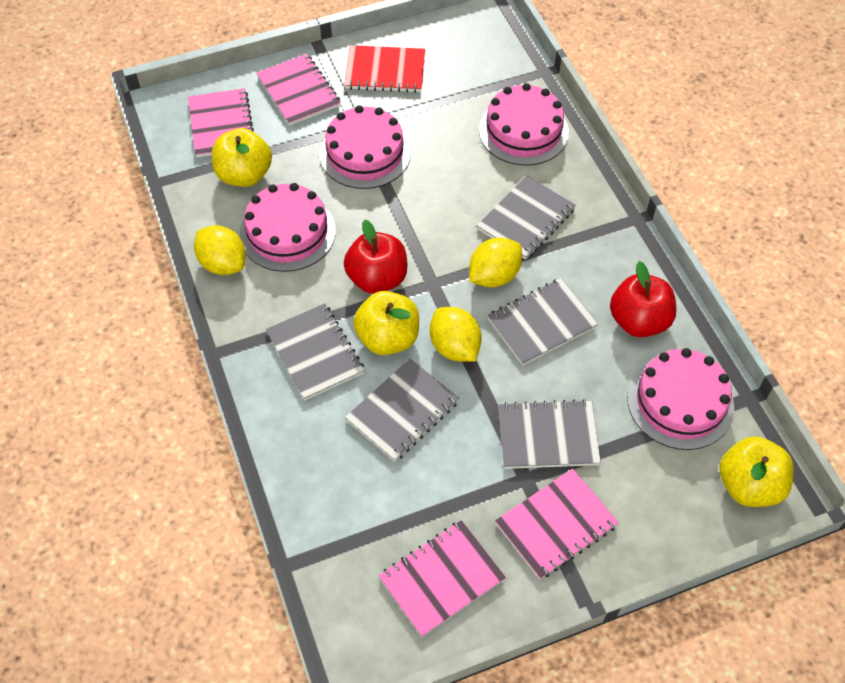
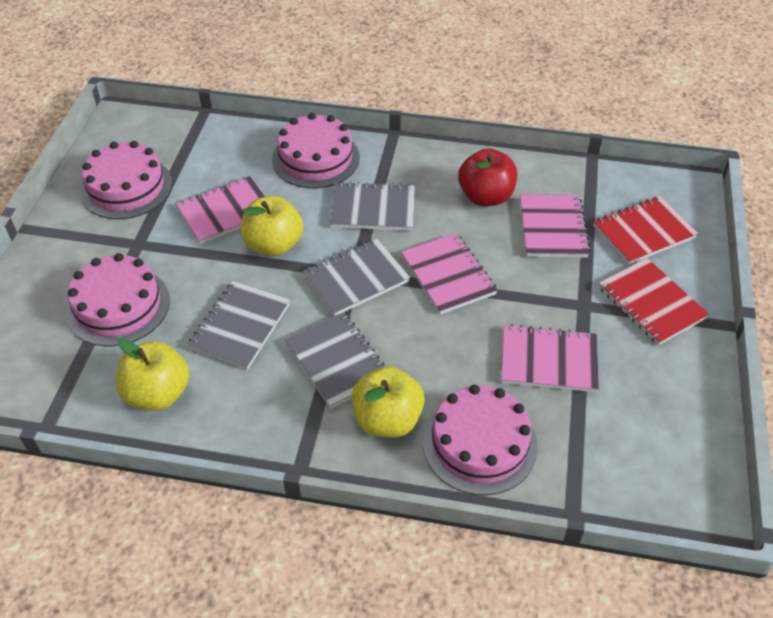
grey notebook: [266,303,365,401] [345,358,459,462] [477,175,576,260] [487,278,598,366] [498,399,601,469] = 5 -> [187,281,290,370] [285,313,385,409] [303,239,410,316] [330,181,415,231] = 4
red apple: [344,220,408,294] [610,261,676,337] = 2 -> [458,148,517,206] = 1
red notebook: [344,45,425,93] = 1 -> [593,196,698,264] [599,258,709,345] = 2
yellow lemon: [194,225,246,275] [430,307,482,362] [469,238,522,287] = 3 -> none = 0

